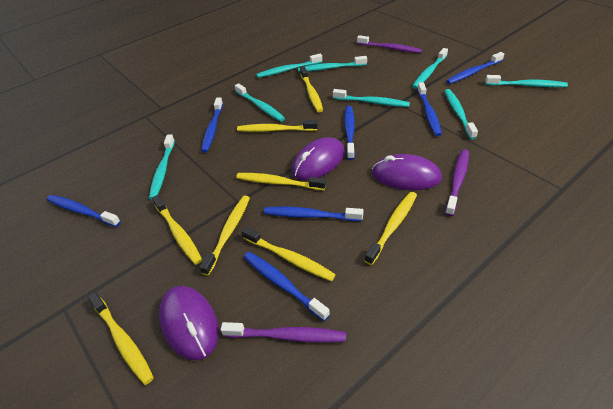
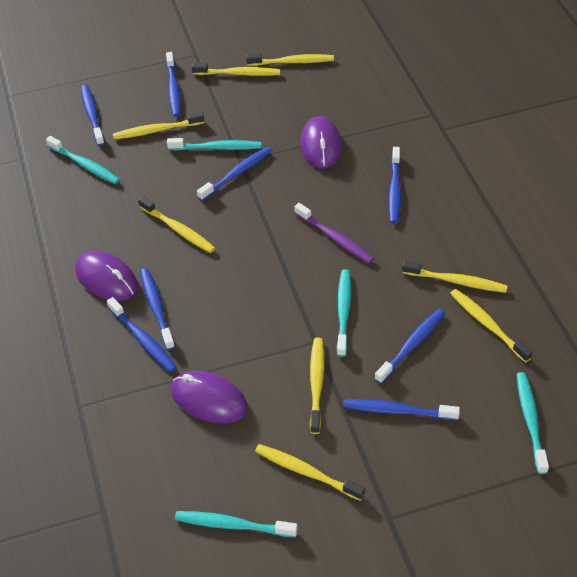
blue toothbrush: [47,195,121,227] [201,97,223,153] [244,252,330,321] [264,206,363,221] [344,106,355,160] [417,82,442,136] [446,52,504,84] = 7 -> [81,85,105,146] [107,297,177,372] [140,268,175,350] [166,52,181,117] [197,147,272,201] [343,399,460,420] [375,309,445,384] [389,147,401,224] = 8
purple toothbrush: [221,322,346,342] [357,35,422,53] [445,149,469,216] = 3 -> [294,203,374,263] = 1
turquoise toothbrush: [149,134,175,200] [235,83,285,122] [256,54,322,78] [298,56,367,72] [333,89,410,107] [412,48,448,89] [444,89,478,139] [485,75,568,87] = 8 -> [46,136,120,184] [167,138,261,151] [175,511,298,537] [337,269,351,357] [516,372,549,474] = 5

